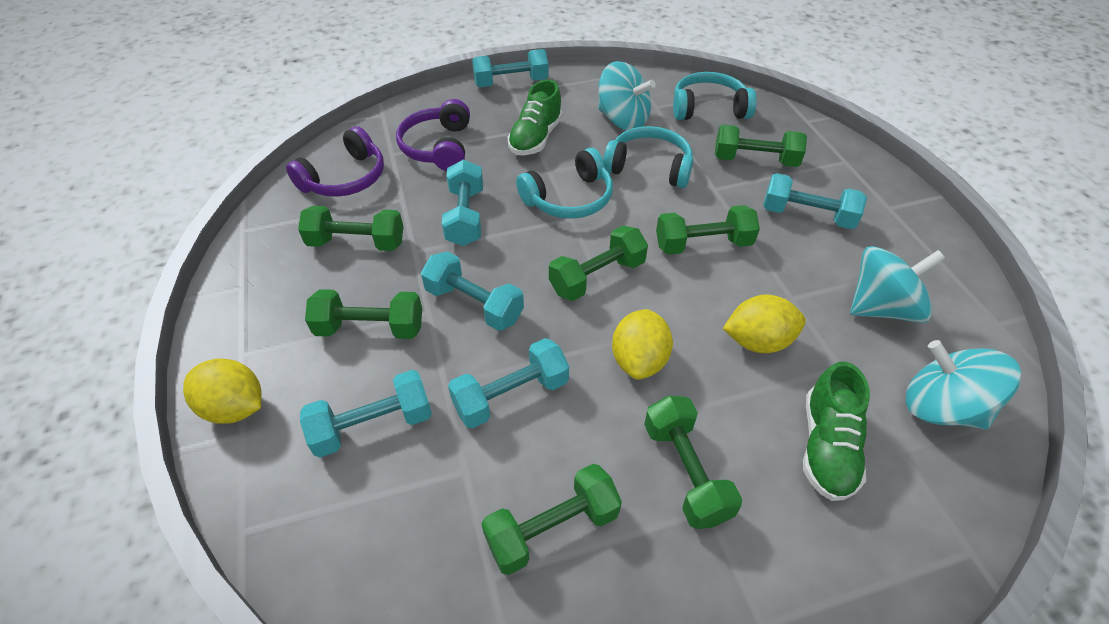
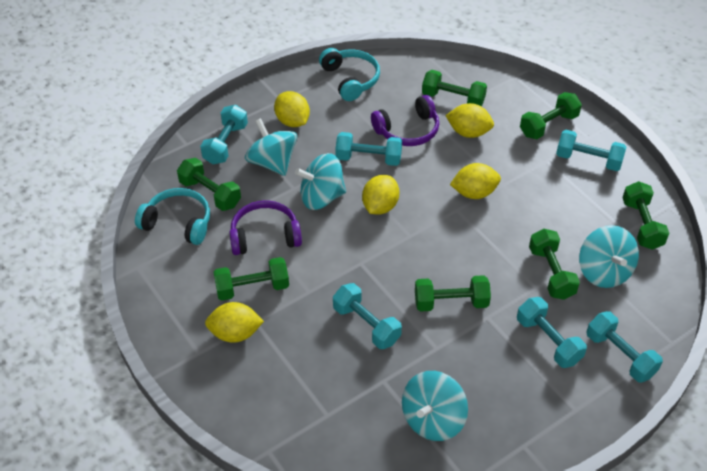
green shoe: [508,79,562,155] [803,362,870,501] = 2 -> none = 0
turquoise headphones: [516,148,613,219] [603,126,693,188] [673,72,757,120] = 3 -> [135,188,210,245] [319,48,380,101] = 2
turquoise spinning top: [598,61,655,131] [850,246,945,323] [906,340,1021,429] = 3 -> [245,118,297,176] [295,153,346,210] [402,371,468,441] [579,225,639,288] = 4
yellow lemon: [183,359,262,424] [612,309,673,380] [723,295,806,353] = 3 -> [205,302,264,343] [274,91,310,127] [362,175,399,214] [445,103,494,138] [450,163,501,199] = 5

